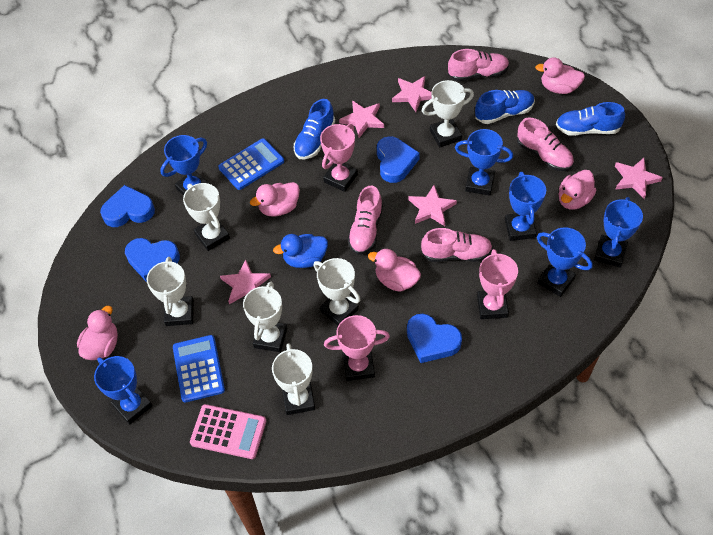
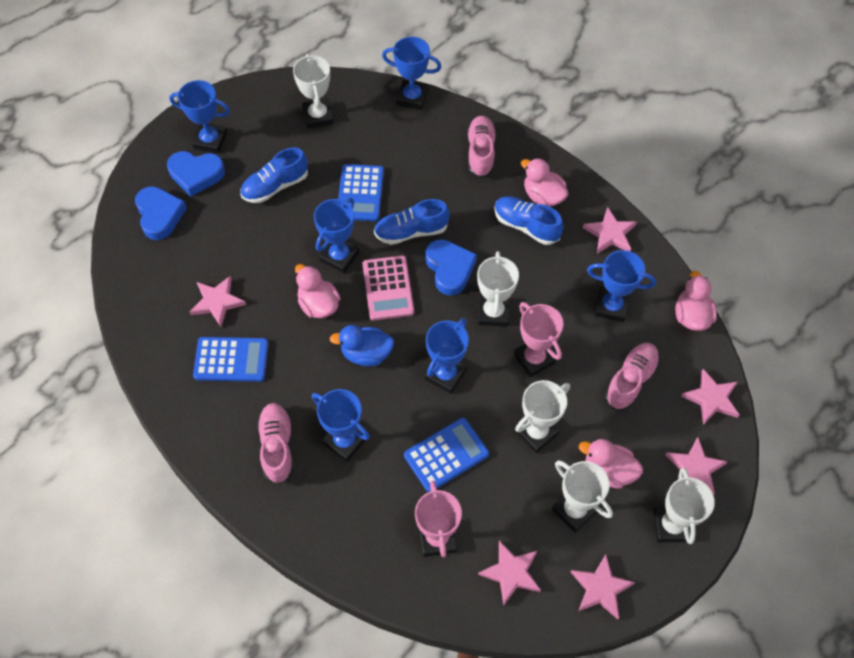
blue calculator: [173,335,225,402] [218,138,284,190] = 2 -> [193,337,268,382] [338,164,384,221] [404,418,489,492] = 3
blue heart: [100,185,155,227] [125,238,180,282] [377,136,420,183] [407,314,462,363] = 4 -> [135,186,187,240] [167,151,225,197] [426,239,477,296] = 3
pink duck: [77,306,118,360] [250,182,300,217] [368,249,421,292] [535,57,585,94] [559,170,596,209] = 5 -> [295,264,341,318] [521,158,569,207] [579,439,643,489] [675,271,717,331] = 4
pink shoe: [348,186,383,255] [421,228,493,262] [448,49,509,81] [517,117,574,171] = 4 -> [257,403,294,484] [467,116,496,178] [605,343,660,411] = 3
pink star: [220,259,271,304] [339,100,384,138] [392,76,432,112] [408,185,457,226] [615,158,663,199] = 5 -> [189,275,246,327] [478,540,541,606] [571,554,635,619] [583,207,637,254] [665,437,727,496] [681,369,740,425] = 6
pink trophy: [320,124,358,192] [324,315,390,381] [477,249,518,319] = 3 -> [415,481,462,558] [513,302,563,378] = 2
white trophy: [147,257,194,326] [183,183,230,251] [243,282,287,352] [272,343,315,415] [313,258,360,326] [422,80,474,147] = 6 -> [293,54,334,129] [477,251,519,327] [515,380,570,453] [552,460,613,533] [653,467,715,544] = 5

